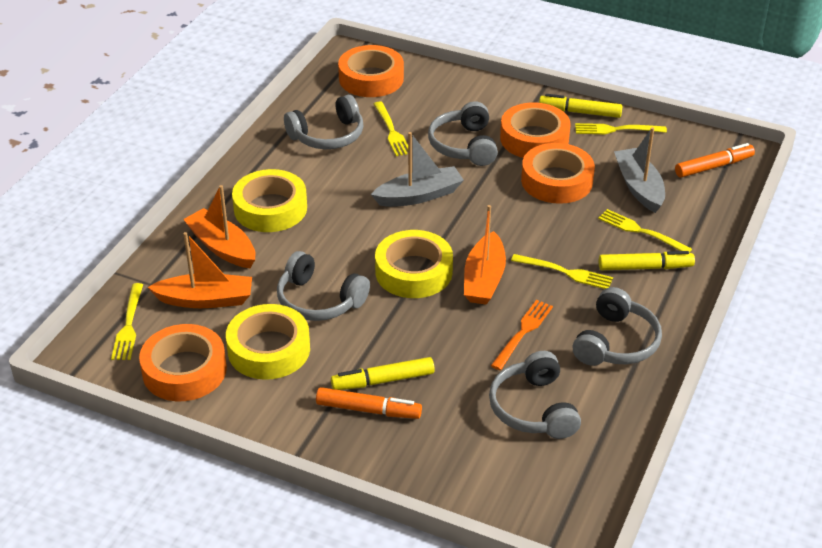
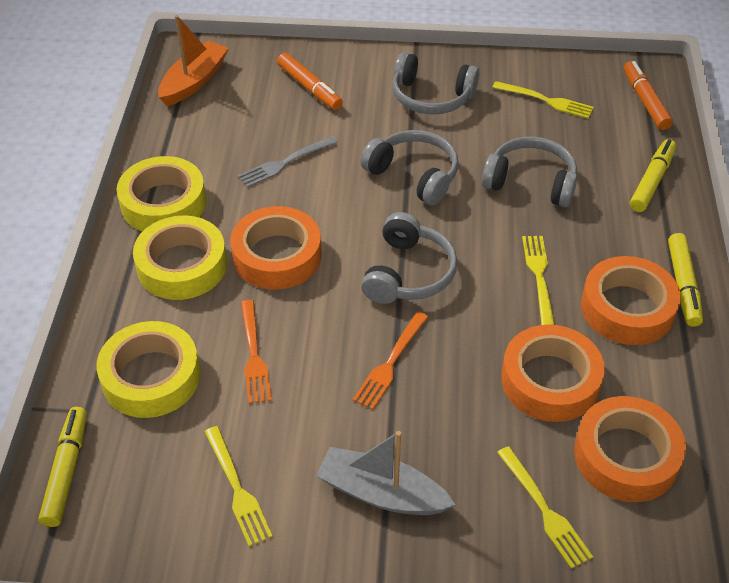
grey boat: [371,132,464,207] [614,127,665,213] = 2 -> [316,431,455,515] = 1
grey fork: none = 0 -> [238,136,338,188] = 1
grey headphones: [277,251,370,321] [284,95,363,149] [428,101,498,166] [489,351,581,439] [573,287,662,366] = 5 -> [361,130,458,205] [361,212,458,304] [392,52,480,115] [482,137,578,207] = 4
orange boat: [147,232,252,308] [183,185,256,268] [464,205,506,305] = 3 -> [158,15,229,106] = 1
orange fork: [491,300,553,370] = 1 -> [241,300,272,404] [353,312,428,410] = 2
yellow fork: [111,283,143,360] [374,101,408,156] [511,254,613,289] [575,123,667,134] [598,209,692,253] = 5 -> [204,426,273,546] [492,81,594,119] [497,446,593,569] [522,236,555,325] = 4

